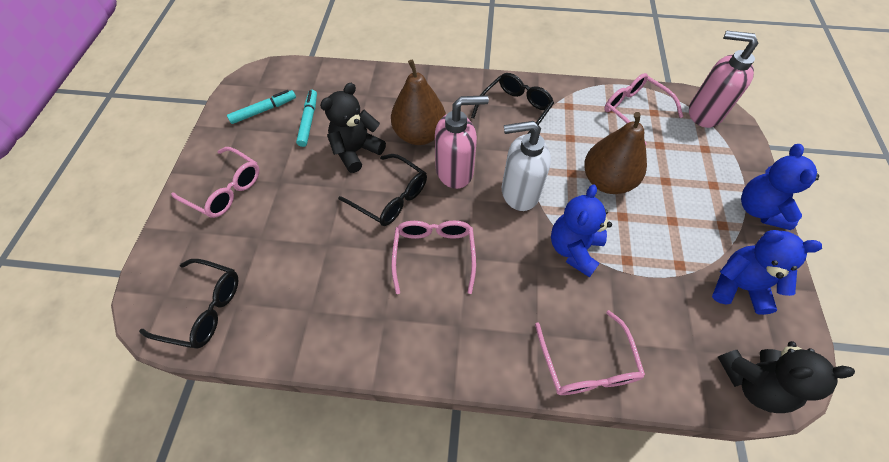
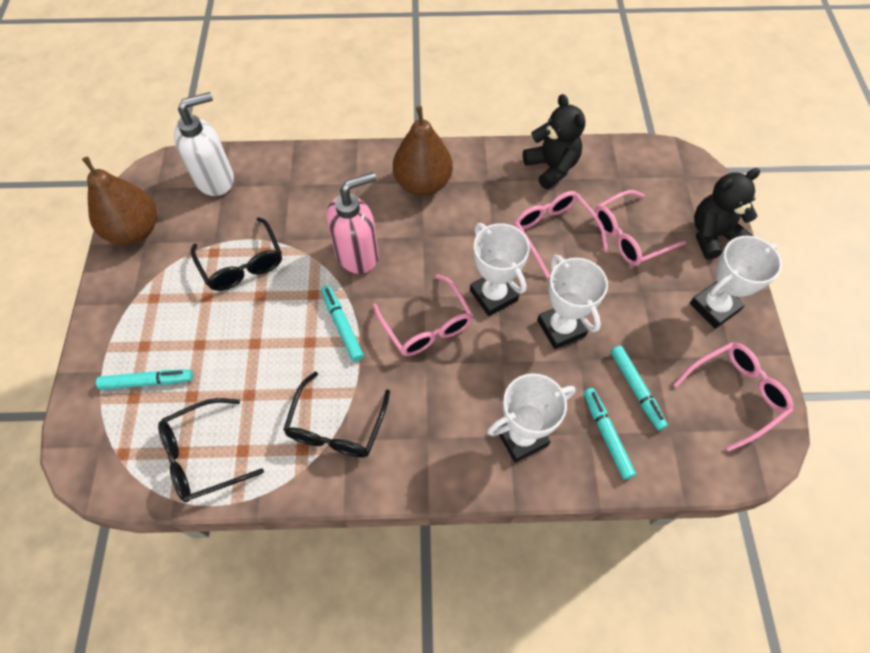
blue teddy bear: [551,185,612,277] [712,230,822,315] [741,144,819,230] = 3 -> none = 0
pink soap dispenser: [435,95,489,189] [689,31,759,128] = 2 -> [327,172,379,274] = 1
turquoise marker: [227,90,296,124] [296,90,317,147] = 2 -> [96,369,193,390] [321,286,364,362] [584,388,636,479] [611,346,668,430] = 4
white trophy: none = 0 -> [470,223,530,316] [487,373,575,462] [537,255,608,349] [690,236,782,329] = 4

